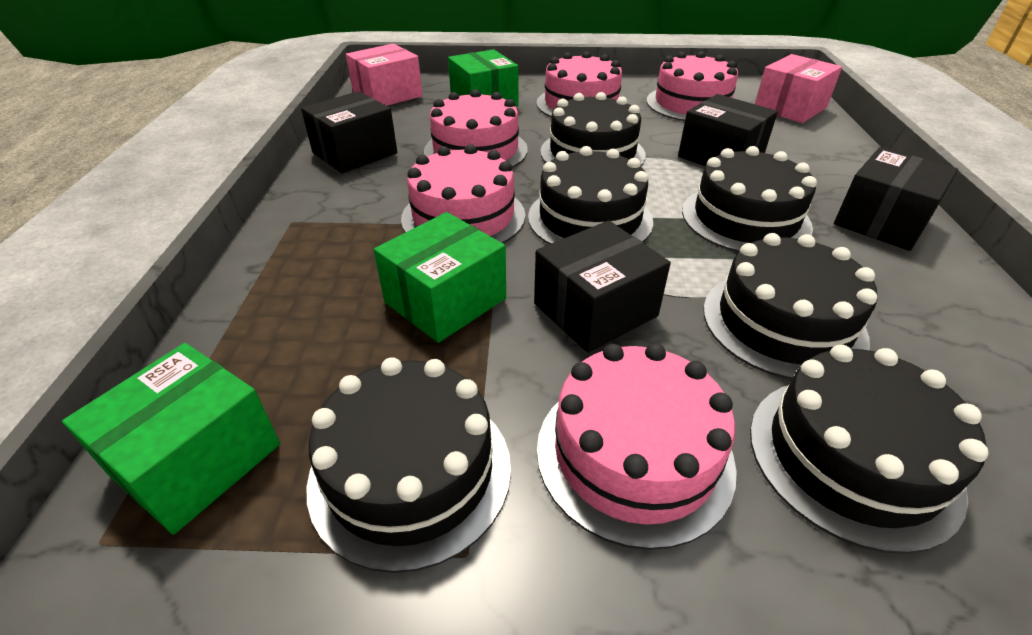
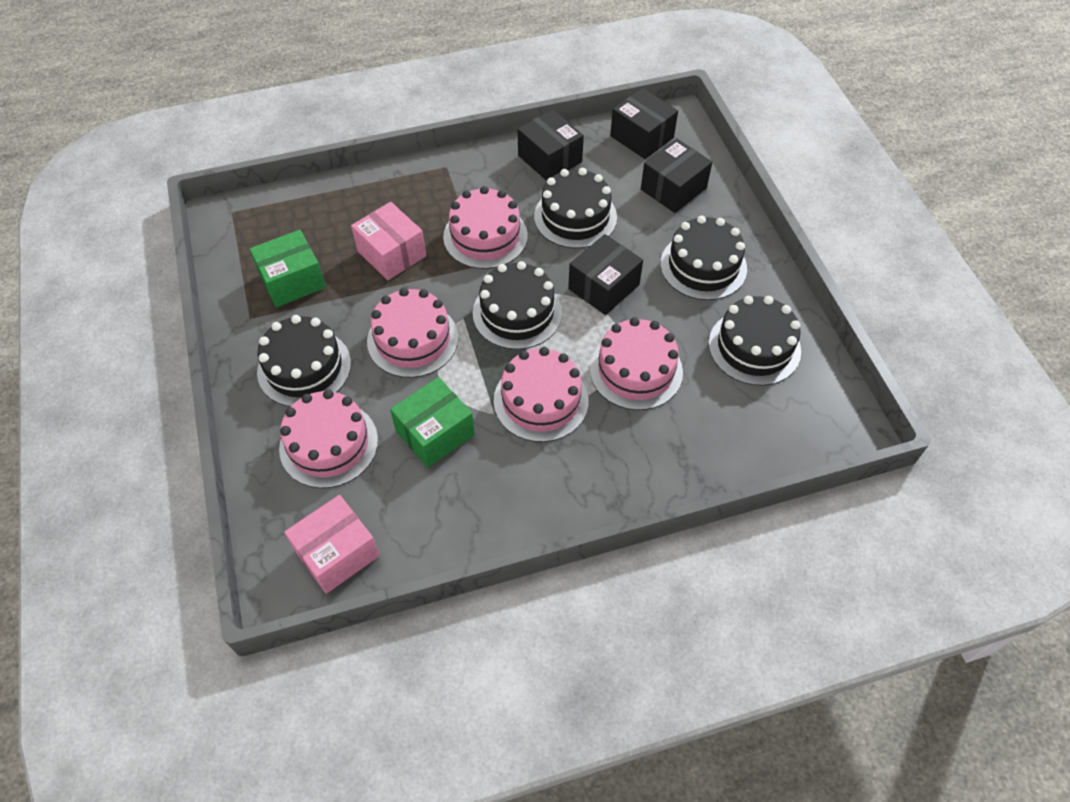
black cake: [307,357,511,573] [528,146,653,244] [540,92,646,166] [682,146,817,252] [703,233,877,379] [750,345,988,554] = 6 -> [257,315,351,407] [473,261,562,350] [534,168,617,248] [660,216,747,300] [709,296,801,386] = 5
green box: [62,343,280,535] [374,212,506,343] [448,49,519,107] = 3 -> [250,230,326,307] [390,377,475,468] = 2

